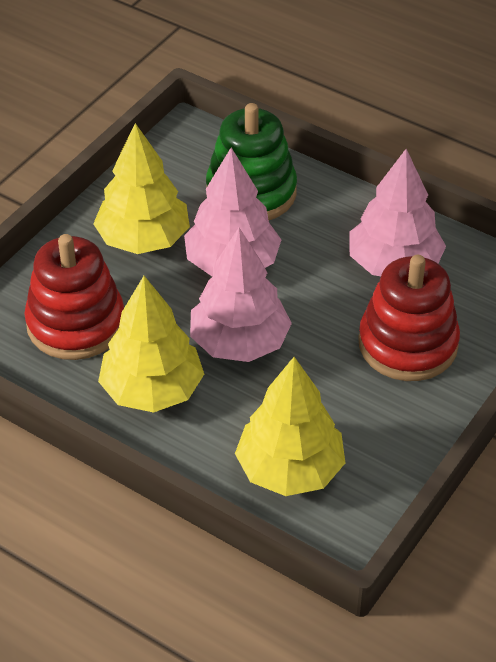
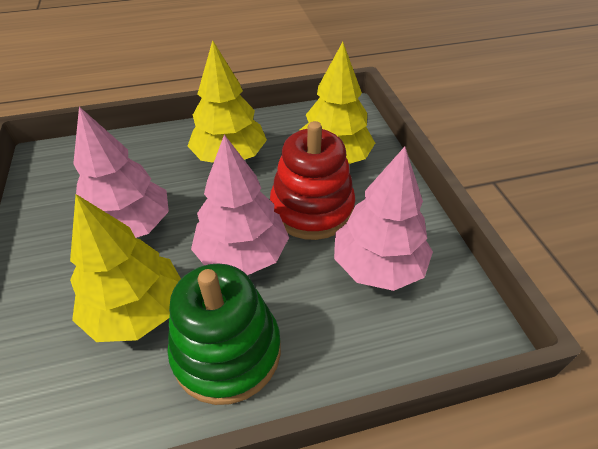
red stacking toy: [24,234,124,360] [358,255,460,381] = 2 -> [270,121,355,240] = 1

